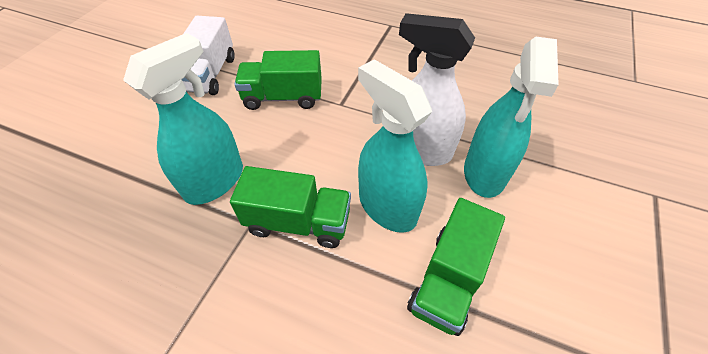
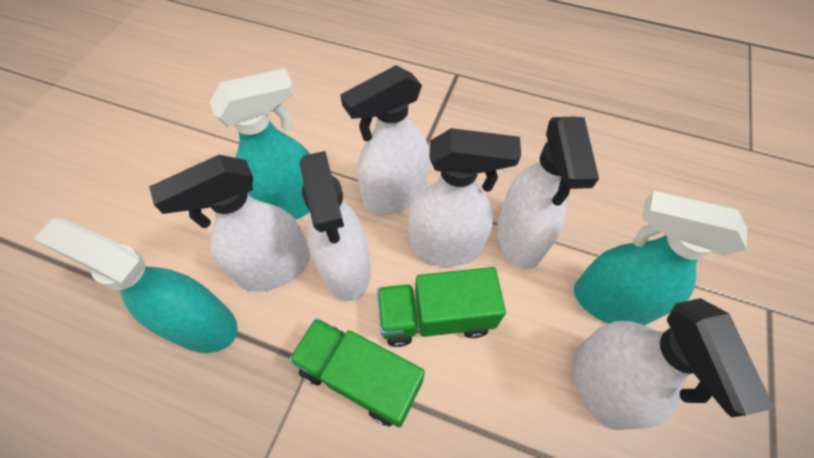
green truck: [230,166,351,248] [234,50,322,110] [407,198,505,336] = 3 -> [289,318,425,428] [377,267,506,347] = 2
white spray bottle: [399,13,475,166] = 1 -> [149,155,310,292] [299,151,371,301] [340,65,430,215] [408,128,521,266] [497,117,599,269] [572,298,775,430] = 6
white truck: [182,16,235,95] = 1 -> none = 0

